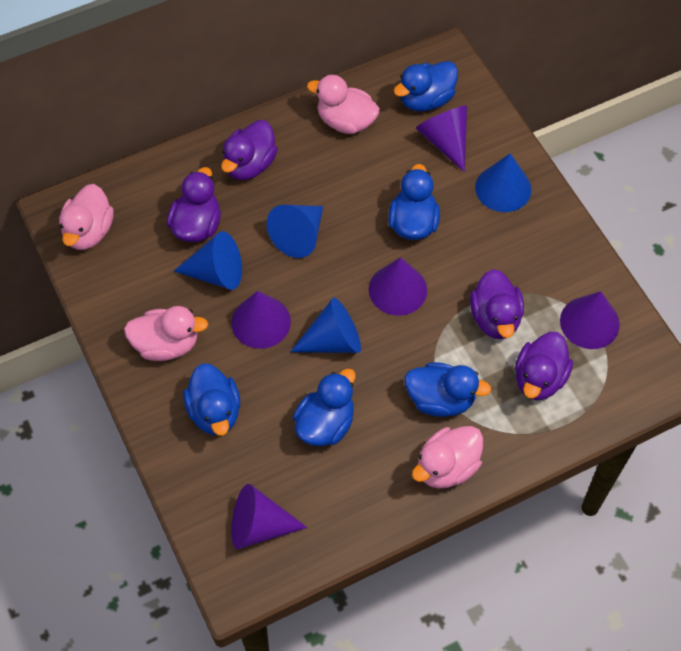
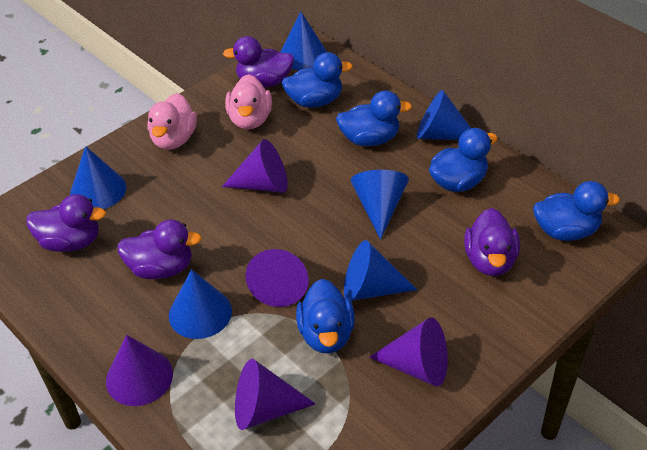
blue cone: [174,231,242,290] [267,205,323,258] [290,298,361,353] [475,153,532,212] = 4 -> [70,146,127,209] [169,269,232,339] [280,12,327,70] [344,240,417,301] [351,170,409,240] [417,90,471,140] = 6
pink duck: [59,184,114,250] [124,306,208,361] [307,75,380,134] [412,426,483,489] = 4 -> [148,93,197,150] [225,74,272,129] = 2

